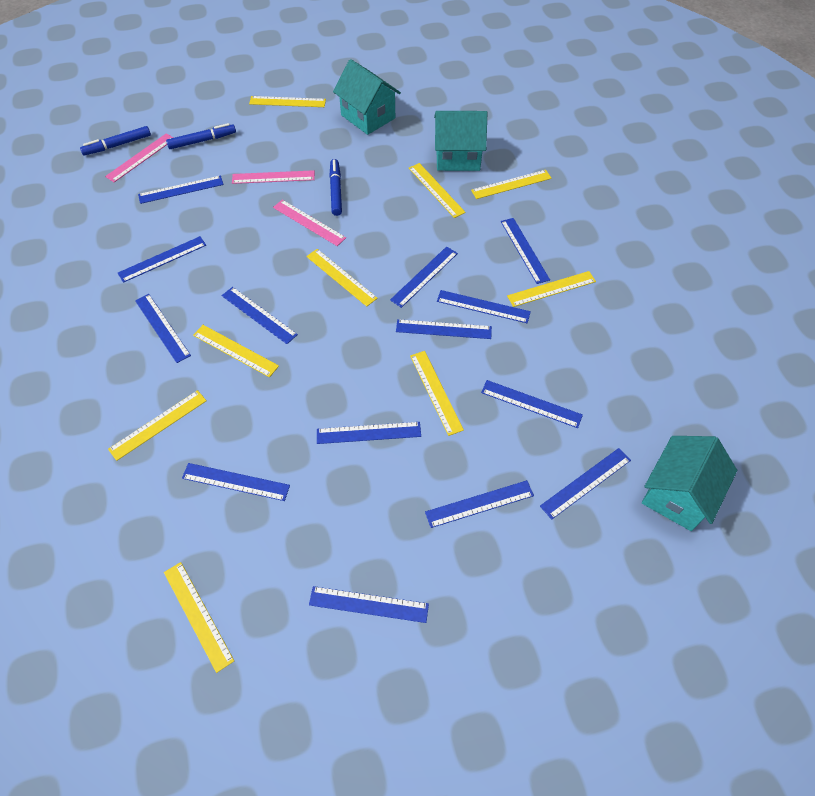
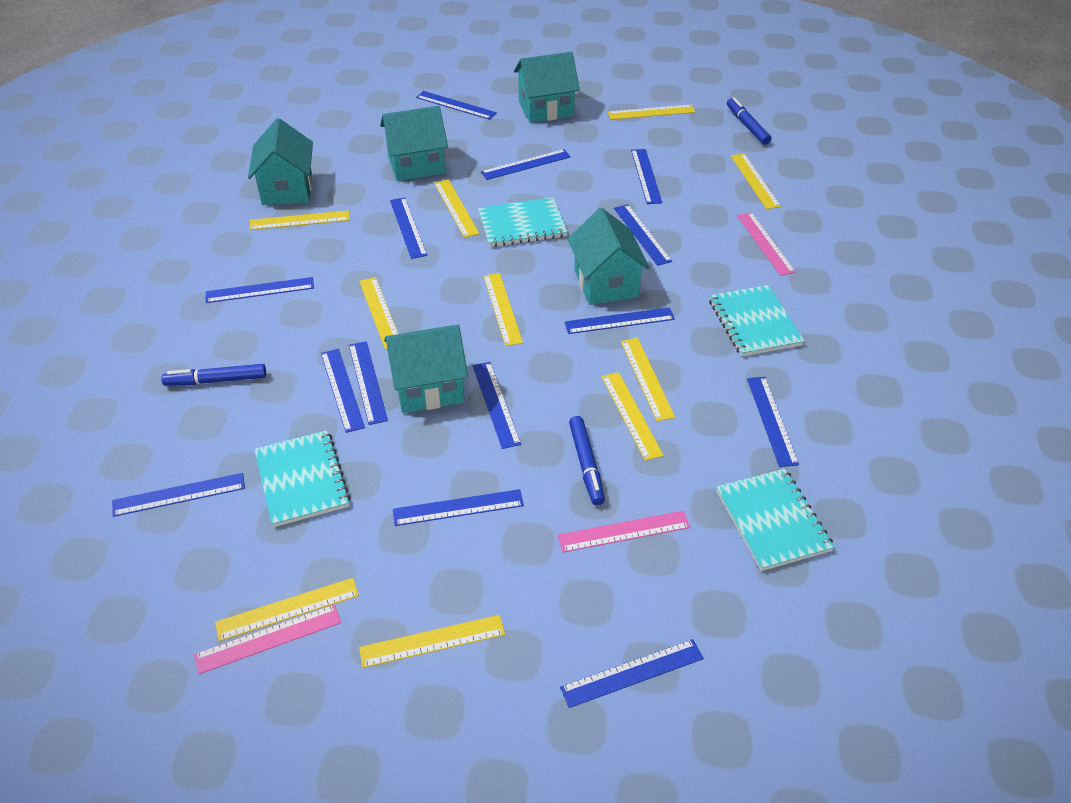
turquoise house: [333,59,401,135] [434,111,487,171] [642,436,737,531] = 3 -> [248,118,313,205] [380,106,448,181] [384,324,468,413] [514,52,580,123] [568,208,650,305] = 5
turquoise notebook: none = 0 -> [254,430,350,527] [478,197,568,247] [709,285,804,356] [716,469,835,571] = 4
yellow ruler: [108,390,207,461] [164,562,234,673] [193,325,279,377] [249,96,326,107] [306,249,378,307] [409,163,466,218] [410,351,464,436] [471,170,552,199] [507,271,596,307] = 9 -> [215,578,359,641] [250,210,350,230] [359,277,398,350] [359,615,505,668] [434,180,479,238] [483,273,523,346] [601,372,664,461] [608,104,695,120] [621,338,675,421] [731,153,781,209] = 10

